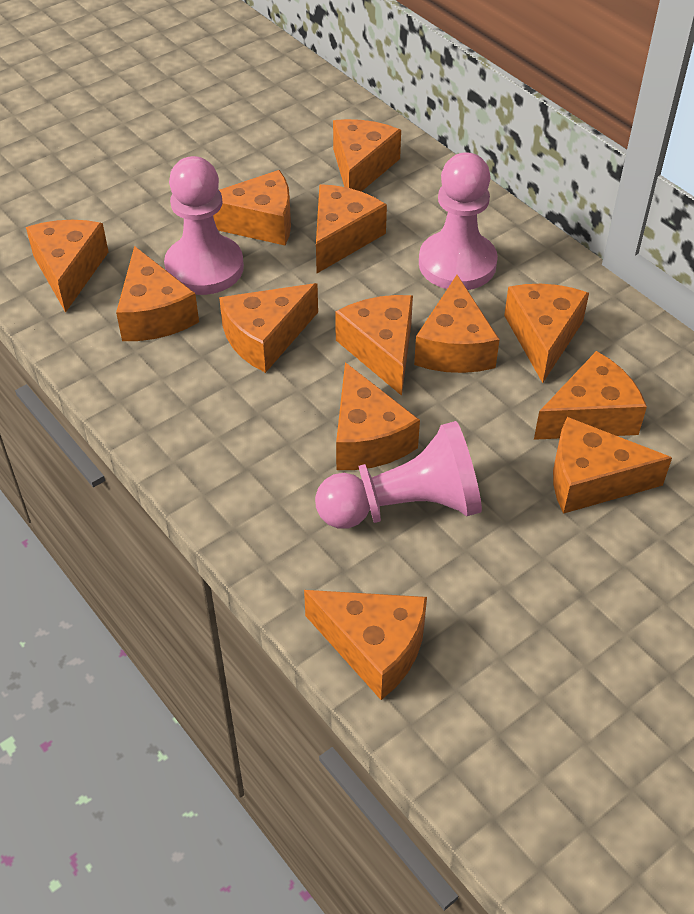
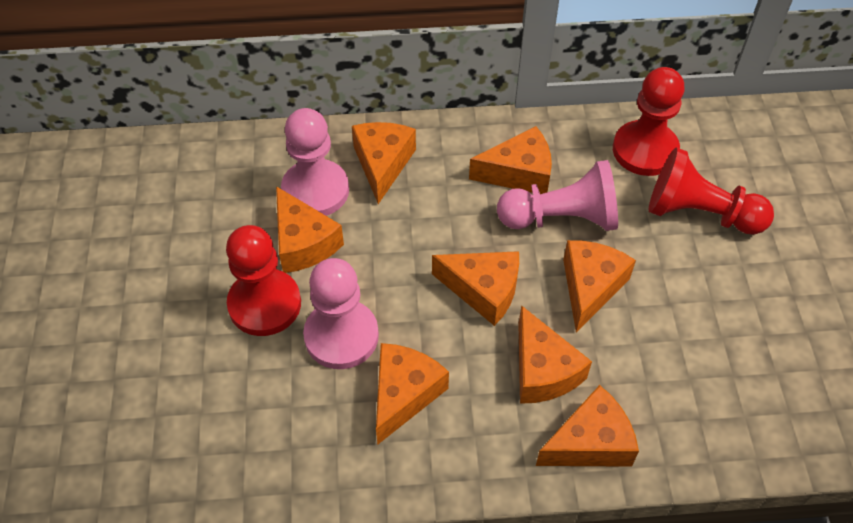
orange cheese: [26,220,109,313] [116,246,199,341] [213,170,291,245] [219,283,318,373] [304,590,427,700] [316,184,387,273] [333,119,401,192] [335,295,413,396] [336,362,420,470] [414,275,500,373] [504,284,589,383] [534,351,647,440] [553,417,672,514] = 13 -> [276,186,344,273] [352,122,416,204] [376,343,449,445] [432,251,519,326] [469,126,552,194] [518,305,592,404] [536,385,639,467] [563,240,636,332] = 8
red pawn: none = 0 -> [226,225,301,336] [613,67,684,176] [649,147,774,235] = 3

